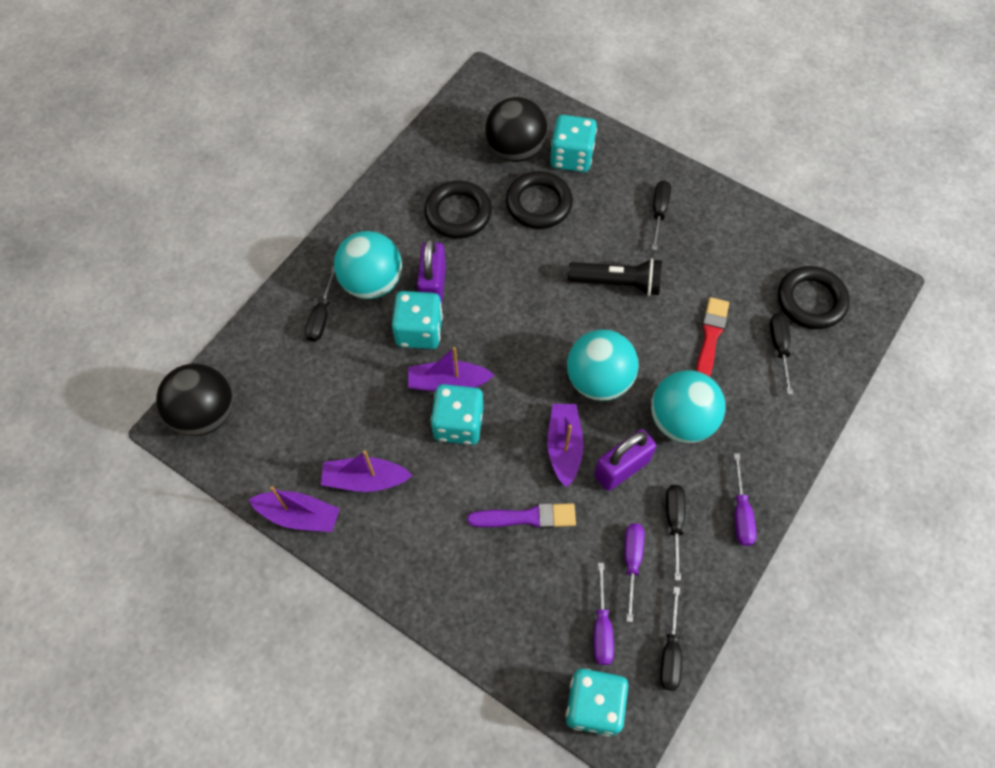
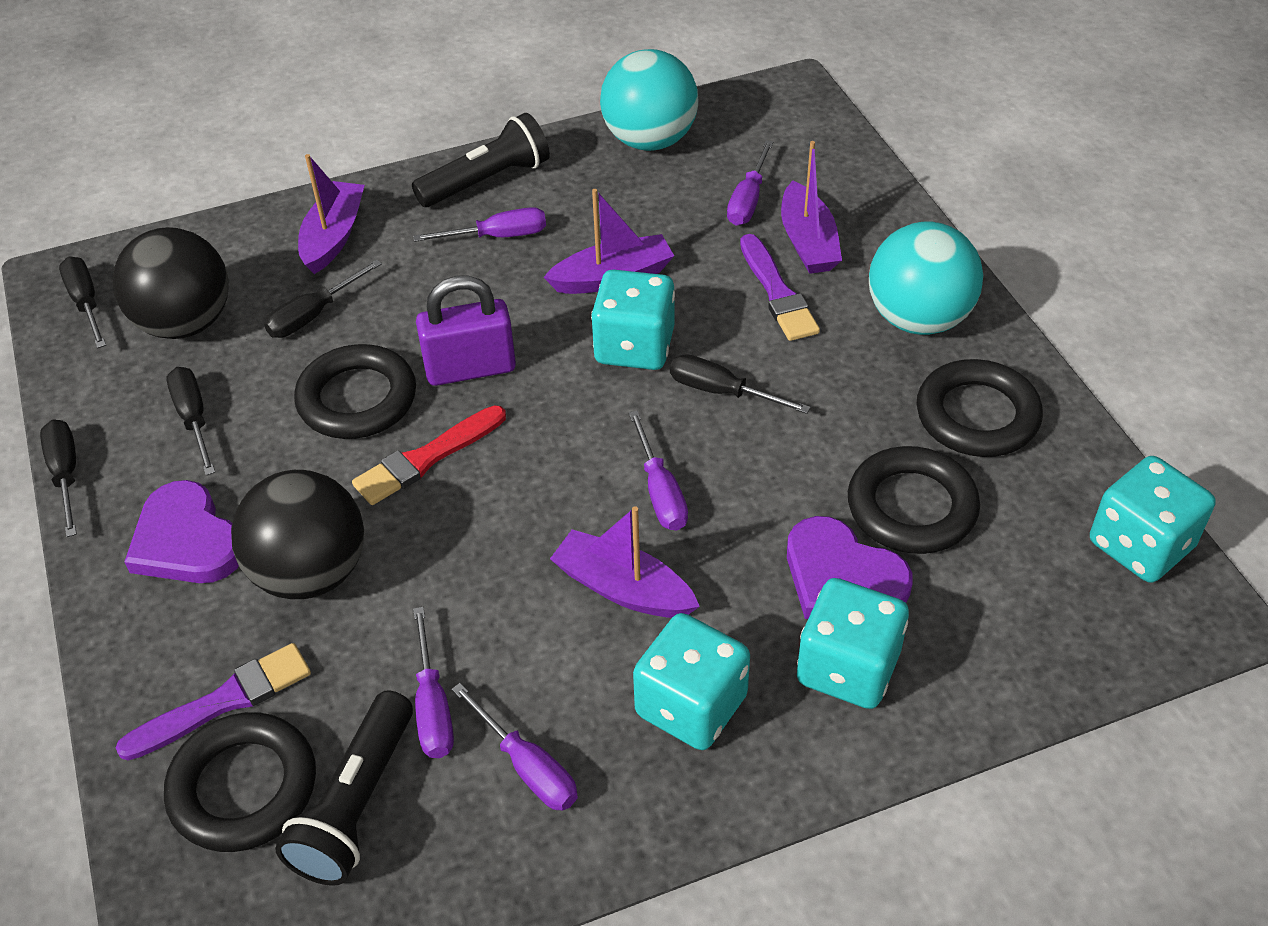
black flashlight: [568,258,662,296] = 1 -> [275,690,413,886] [412,113,550,207] = 2
black ring: [424,181,492,239] [506,171,573,229] [778,266,850,329] = 3 -> [164,712,316,852] [294,344,416,439] [848,446,980,554] [917,359,1043,457] = 4
purple brush: [467,503,576,528] = 1 -> [116,643,311,760] [740,234,820,341] = 2
purple heart: none = 0 -> [124,480,239,583] [787,516,912,619] = 2
purple padlock: [417,238,446,305] [594,429,656,491] = 2 -> [416,275,516,386] = 1
purple screwdriver: [594,563,614,665] [625,523,644,622] [734,453,757,546] = 3 -> [413,207,546,242] [413,607,454,758] [452,683,578,811] [629,411,688,531] [727,140,773,226] = 5
turquoise ball: [334,231,402,299] [567,329,639,401] [651,370,726,443] = 3 -> [600,49,698,151] [869,222,983,335] = 2

